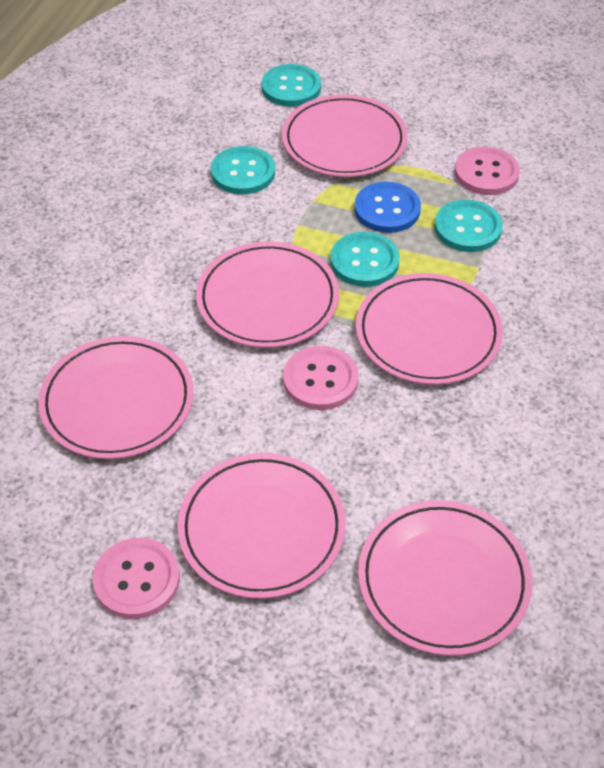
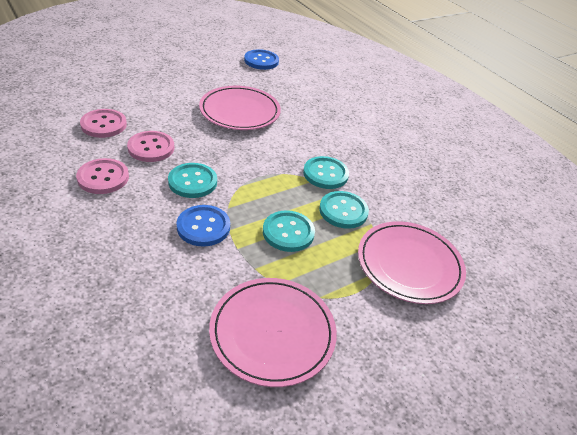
blue button: [354,182,421,233] = 1 -> [177,205,230,247] [244,49,279,70] = 2
pink plate: [38,336,194,459] [178,453,345,599] [196,242,339,348] [282,94,408,177] [356,273,503,385] [358,500,532,656] = 6 -> [199,86,281,130] [209,278,337,387] [358,221,466,304] = 3

